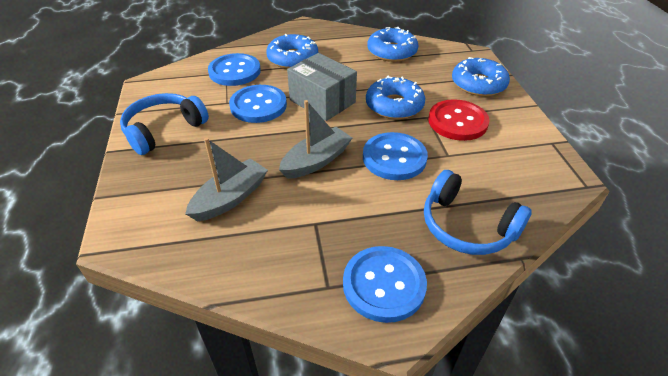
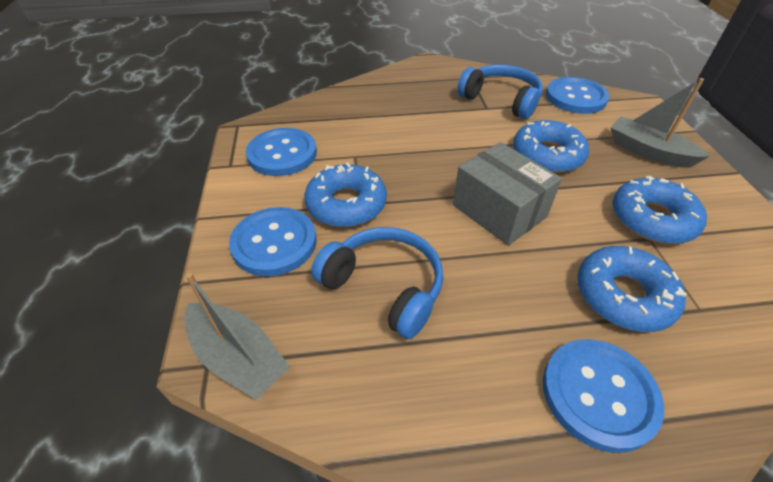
red button: [428,99,490,141] = 1 -> none = 0

